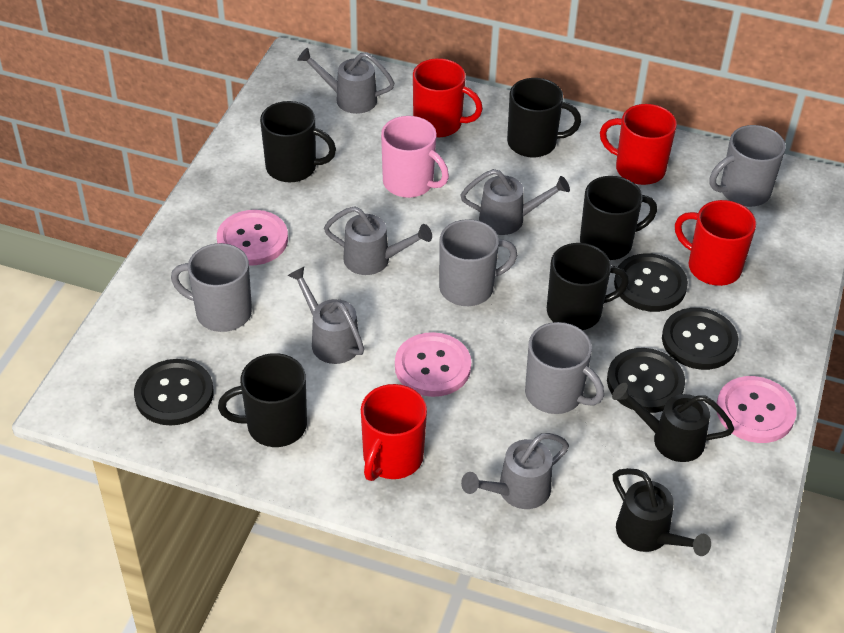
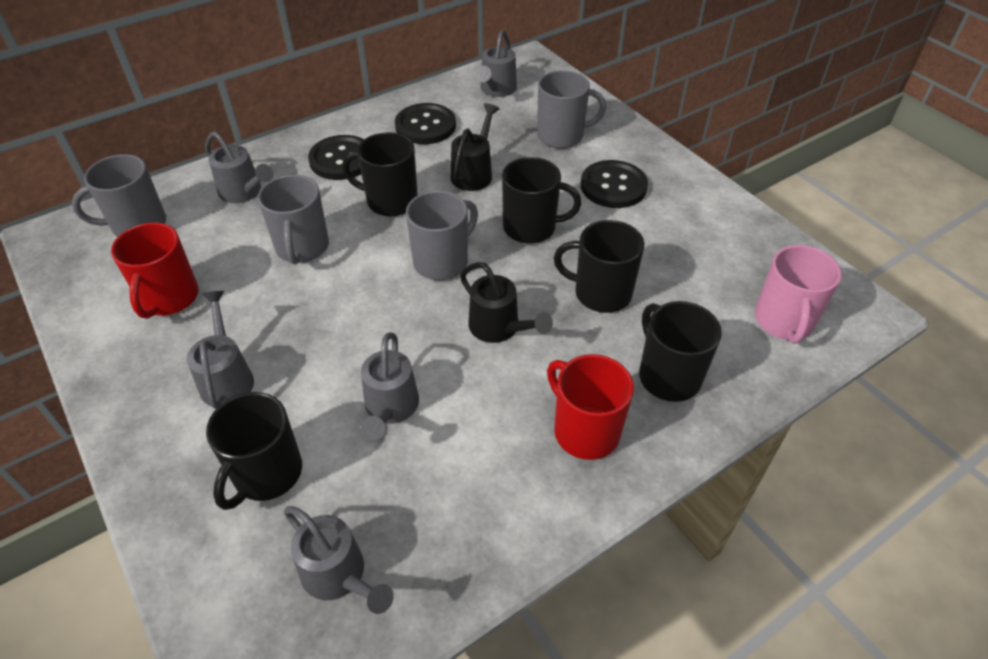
black button: [134,359,214,426] [607,348,685,413] [614,253,688,312] [662,308,739,370] = 4 -> [308,135,364,180] [395,103,456,144] [581,160,648,208] = 3
pink button: [217,210,288,266] [395,332,471,397] [717,376,797,443] = 3 -> none = 0
red mug: [361,384,427,481] [413,58,483,137] [600,104,677,185] [675,200,756,286] = 4 -> [111,223,199,319] [547,354,634,460] = 2

